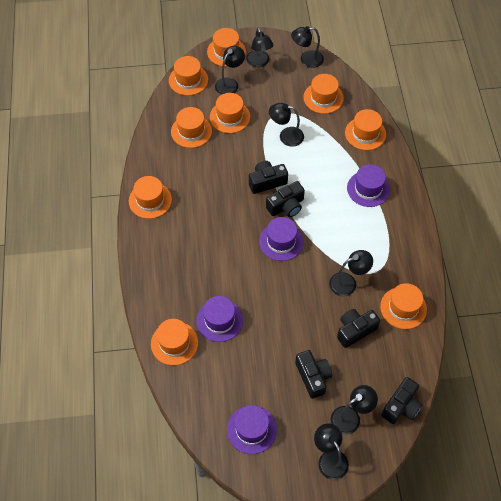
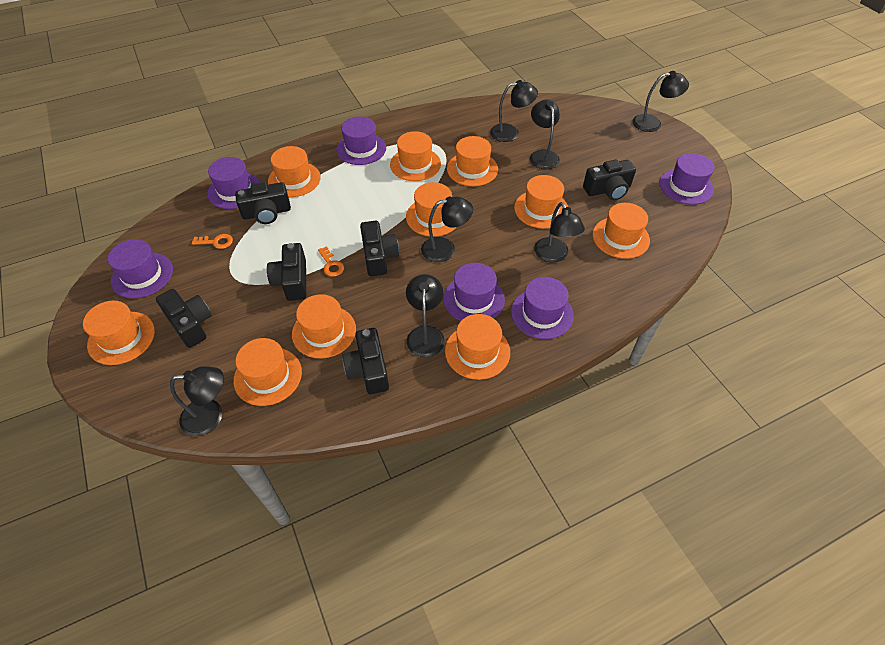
black camera: [249,161,288,194] [266,181,305,217] [295,350,332,399] [337,309,380,348] [381,377,422,424] = 5 -> [156,289,212,348] [235,182,291,224] [267,243,306,301] [342,328,389,394] [360,220,399,276] [583,160,636,200] = 6
orange hat: [129,176,172,219] [151,319,198,365] [169,56,208,96] [171,107,212,148] [207,28,246,67] [210,93,250,133] [303,74,344,114] [345,109,386,150] [380,283,427,329] = 9 -> [83,301,155,365] [234,338,302,406] [268,146,321,197] [292,294,356,358] [390,131,441,181] [406,182,456,237] [445,314,510,380] [447,136,498,186] [514,175,568,229] [592,203,650,259] = 10
orange key: none = 0 -> [192,234,233,249] [318,246,344,277] = 2
purple hat: [196,296,243,342] [227,405,277,454] [259,217,304,261] [347,164,390,207] = 4 -> [108,239,173,298] [207,157,261,209] [336,116,386,165] [443,263,505,321] [511,277,574,339] [660,153,714,205] = 6

